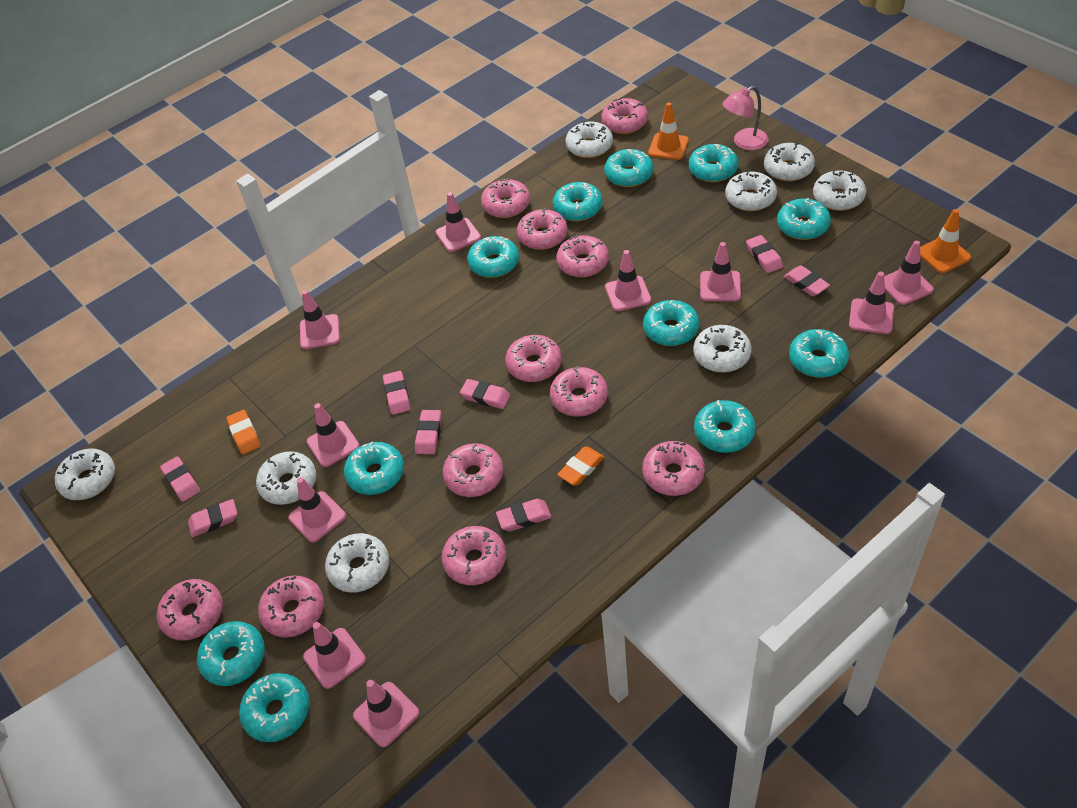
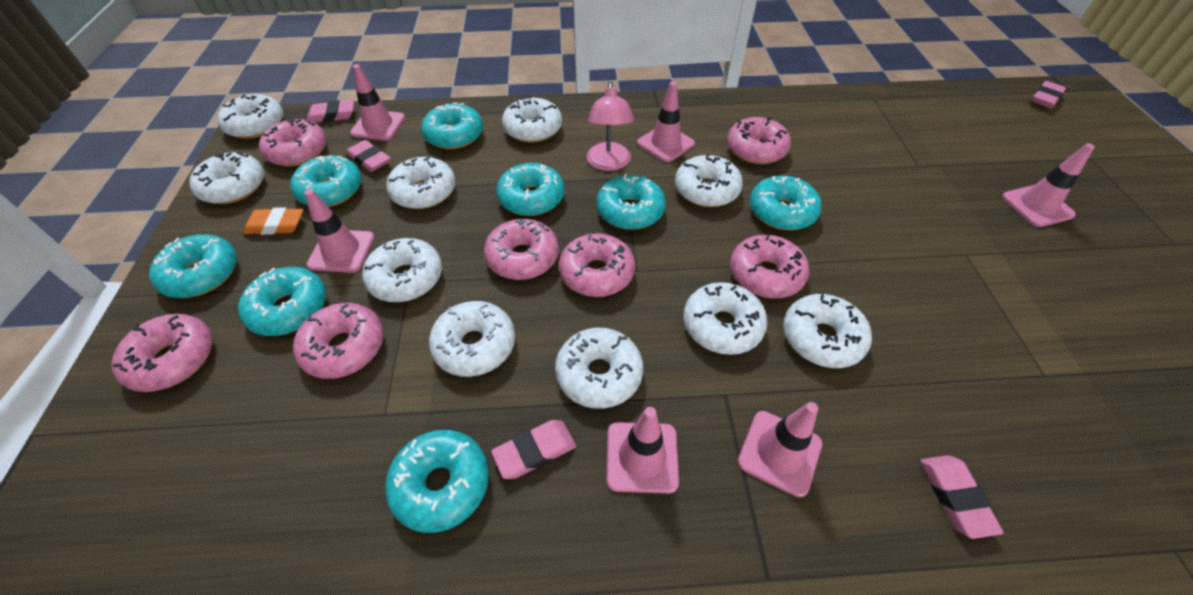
orange eraser: [226,410,261,454] [557,447,604,485] = 2 -> [243,207,304,235] = 1
orange traffic cone: [648,102,689,160] [920,209,971,273] = 2 -> none = 0
pink donut: [157,579,223,641] [258,576,324,638] [441,526,506,585] [443,443,503,497] [481,178,530,218] [505,335,562,382] [517,208,568,250] [550,366,608,417] [556,235,609,277] [601,97,648,134] [642,441,705,496] = 11 -> [111,314,213,392] [259,118,327,166] [293,303,384,379] [484,219,559,280] [559,233,635,297] [727,117,791,164] [730,235,809,298] = 7
pink eraser: [160,456,200,502] [188,499,237,537] [383,371,411,415] [415,410,442,454] [460,379,511,409] [496,499,551,531] [746,235,783,273] [784,265,830,296] = 8 -> [307,100,354,123] [346,140,391,172] [491,420,576,479] [920,455,1004,539] [1031,81,1066,108] = 5
pink traffic cone: [289,477,346,542] [300,290,340,349] [303,622,366,689] [307,403,360,467] [353,680,419,747] [436,192,481,252] [605,250,651,311] [700,242,741,301] [849,272,894,334] [884,240,934,305] = 10 -> [304,189,375,273] [350,64,405,141] [607,407,679,494] [637,82,695,162] [738,402,823,497] [1002,143,1095,227] = 6
turquoise donut: [197,621,265,686] [239,673,310,742] [344,441,404,495] [467,236,519,278] [553,182,603,221] [604,149,653,187] [643,300,699,346] [689,144,738,182] [694,400,756,453] [777,198,831,240] [789,329,849,378] = 11 -> [149,234,237,298] [238,267,326,336] [290,155,362,207] [385,430,489,533] [421,103,483,149] [496,163,564,216] [596,174,666,230] [750,176,822,230] = 8
white donut: [55,448,115,500] [256,451,317,505] [325,533,389,593] [566,122,613,158] [693,325,751,373] [725,172,777,211] [764,142,815,181] [813,170,866,211] = 8 -> [189,152,264,204] [217,94,284,139] [362,238,442,302] [386,157,456,209] [429,301,515,377] [502,96,562,143] [555,328,643,409] [675,154,743,207] [684,282,768,355] [783,294,872,368] = 10

